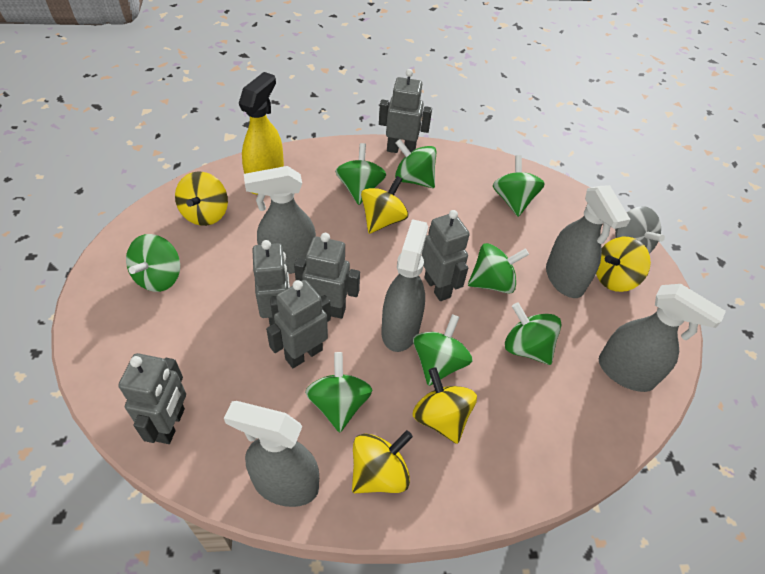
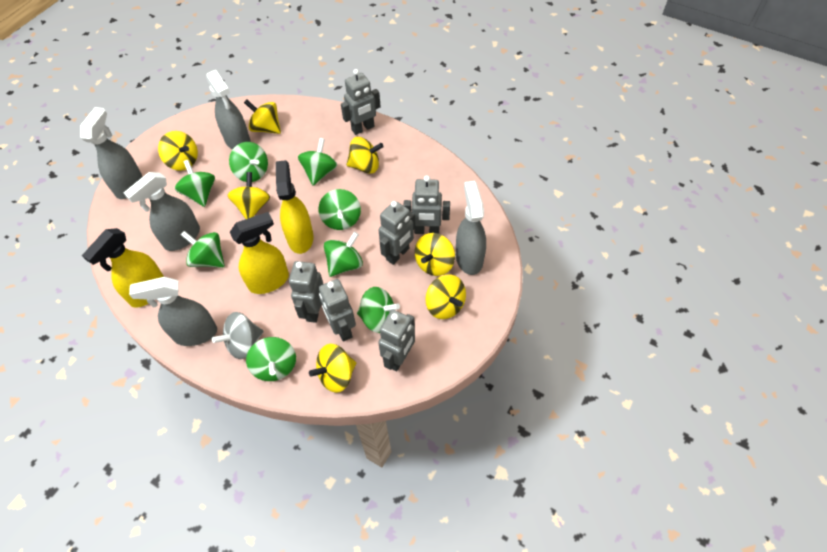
yellow spinning top: [175,172,228,226] [352,430,413,493] [361,176,408,234] [413,367,477,444] [596,237,651,292] = 5 -> [158,131,198,171] [228,172,270,219] [244,100,281,134] [309,344,356,393] [346,137,384,174] [415,233,455,276] [425,275,466,319] = 7
yellow spray bottle: [239,72,284,195] = 1 -> [82,228,164,308] [230,212,289,294] [276,160,314,254] = 3

